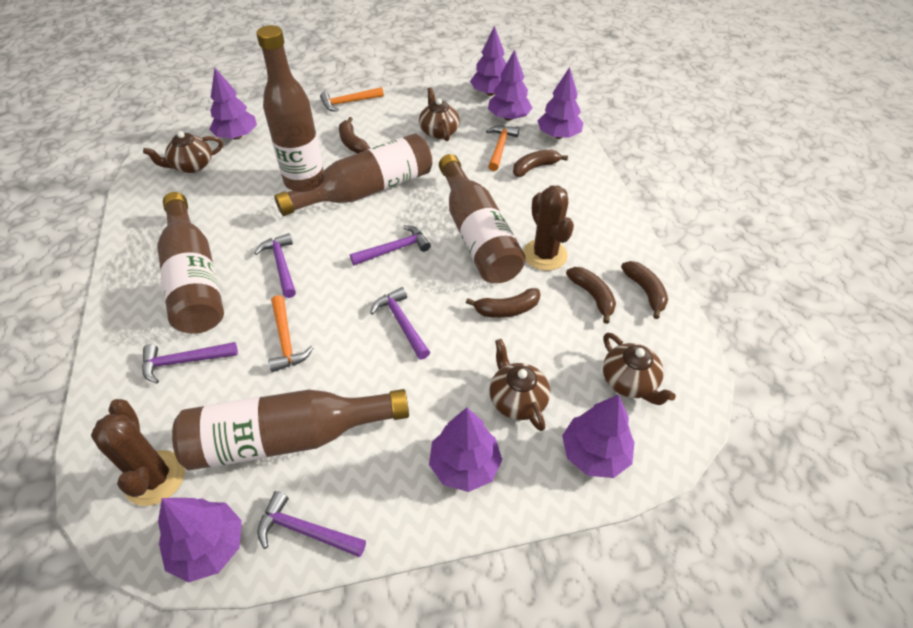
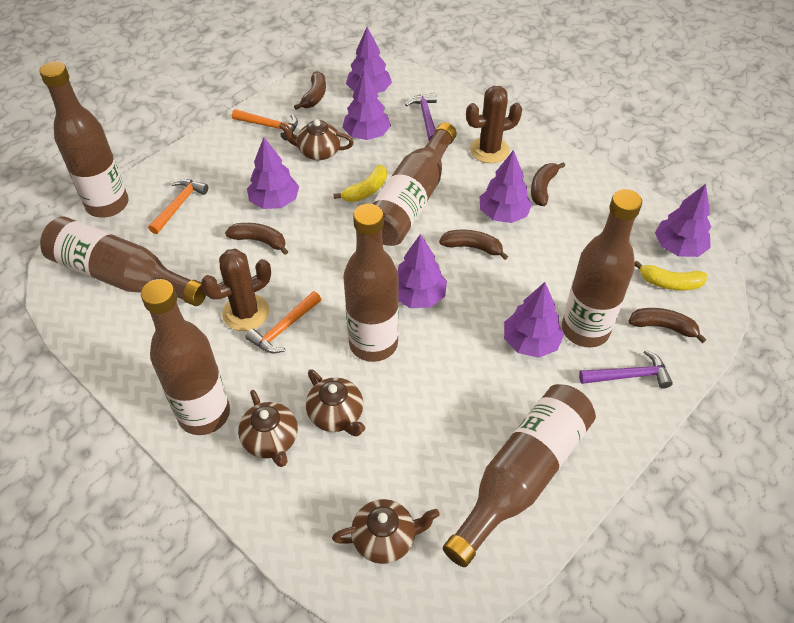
brown bottle: [157,192,224,334] [172,389,409,470] [256,25,324,190] [274,133,432,216] [439,154,526,283] = 5 -> [39,61,129,218] [40,216,206,306] [141,279,230,435] [343,204,399,362] [372,123,457,246] [443,384,596,567] [562,189,642,348] = 7
purple hammer: [142,342,238,384] [254,233,296,298] [257,491,366,557] [350,225,431,265] [370,287,430,359] = 5 -> [405,93,437,141] [579,350,673,388] = 2
yellow banana: none = 0 -> [334,165,387,202] [635,261,708,291] = 2

